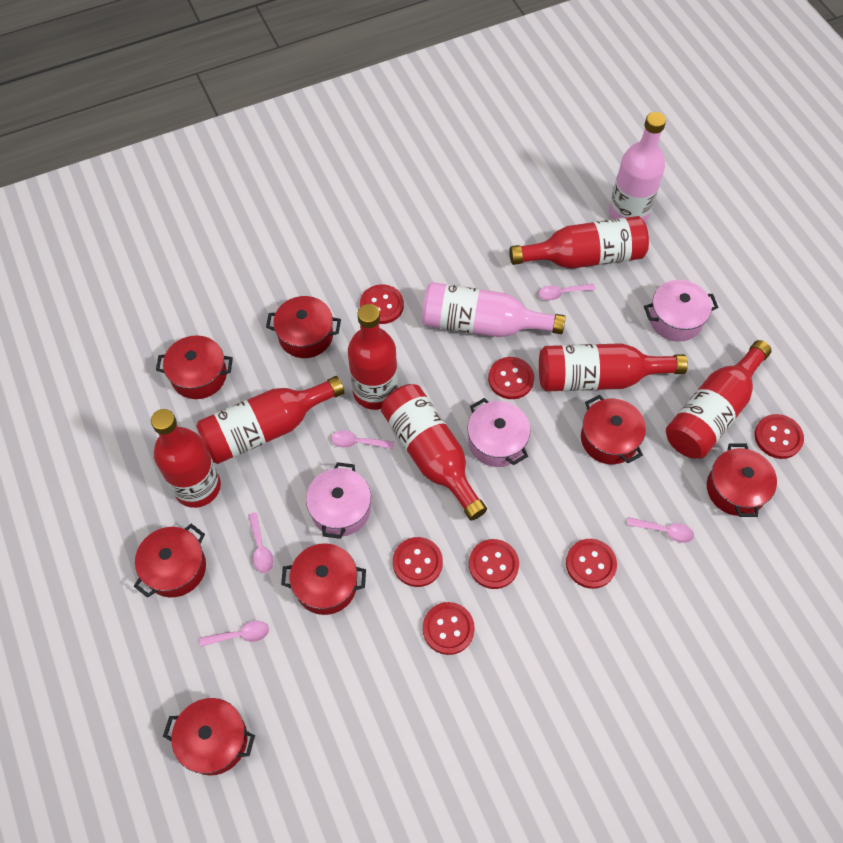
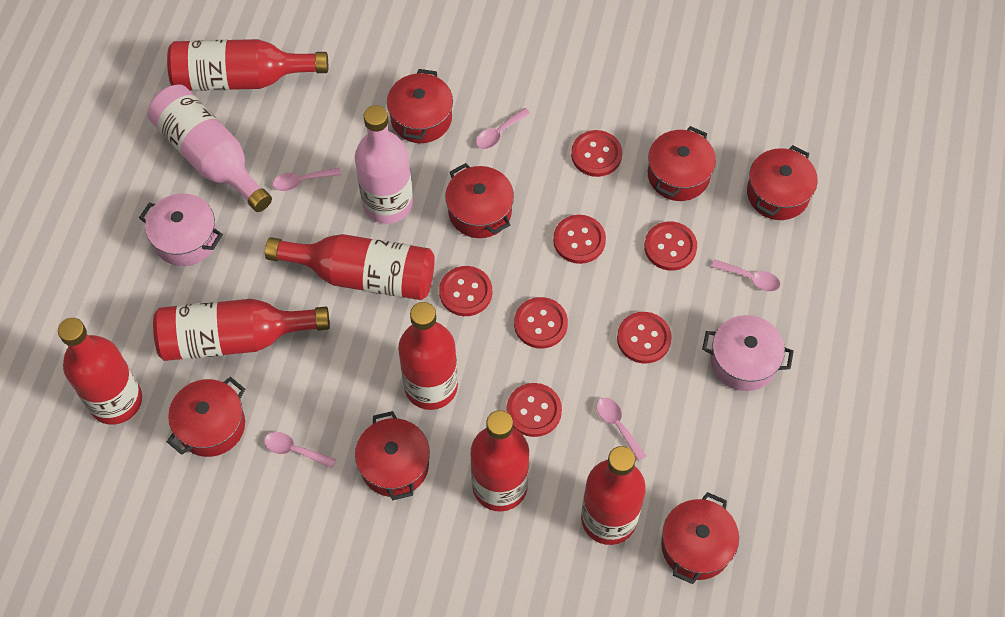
pink pot: [306,462,371,539] [467,398,530,467] [644,280,718,342] = 3 -> [139,193,223,266] [702,315,794,391] = 2

